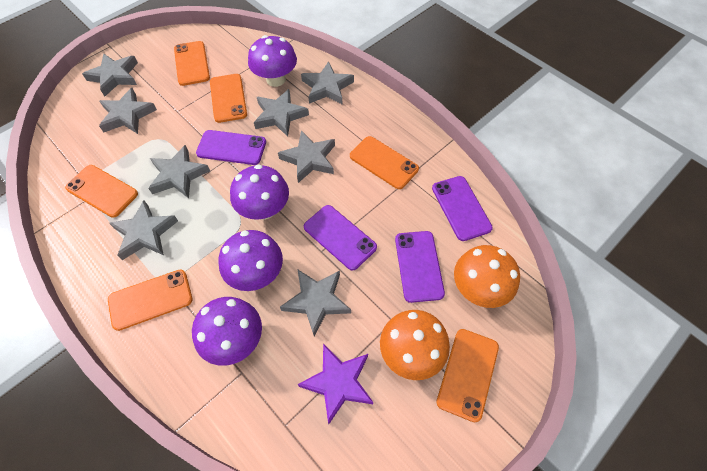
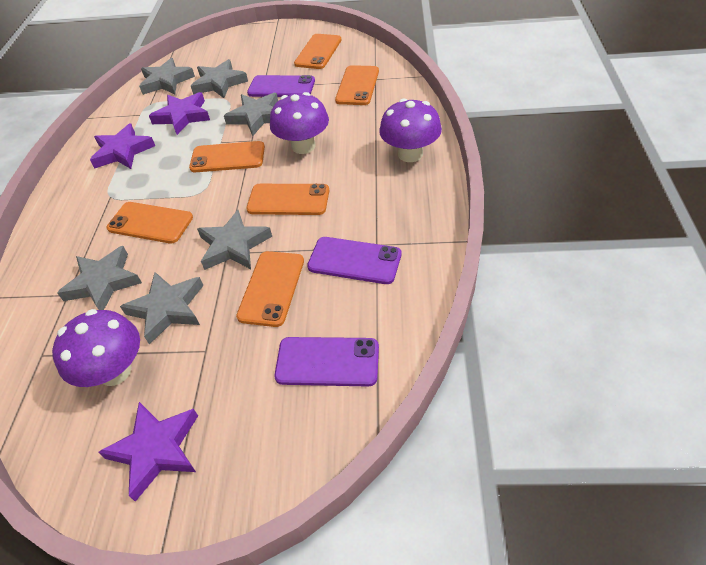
grey star: [82,53,138,96] [99,88,157,134] [109,200,178,260] [148,145,210,199] [254,89,309,137] [278,130,335,183] [280,269,351,337] [301,61,354,104] = 8 -> [57,246,142,310] [120,272,204,345] [139,58,195,95] [191,59,248,98] [197,210,272,270] [224,93,278,136] = 6
orange mushroom: [380,310,450,380] [454,245,520,308] = 2 -> none = 0
purple mushroom: [192,297,262,366] [219,230,283,291] [230,164,289,220] [248,35,297,87] = 4 -> [52,309,140,387] [270,92,329,154] [379,98,442,162] = 3
purple phone: [196,130,266,165] [304,205,377,271] [395,231,445,303] [432,176,493,241] = 4 -> [247,75,315,97] [274,337,379,387] [307,237,401,284] = 3
purple star: [298,344,373,424] = 1 -> [90,124,155,169] [98,402,198,502] [149,92,210,135] = 3

